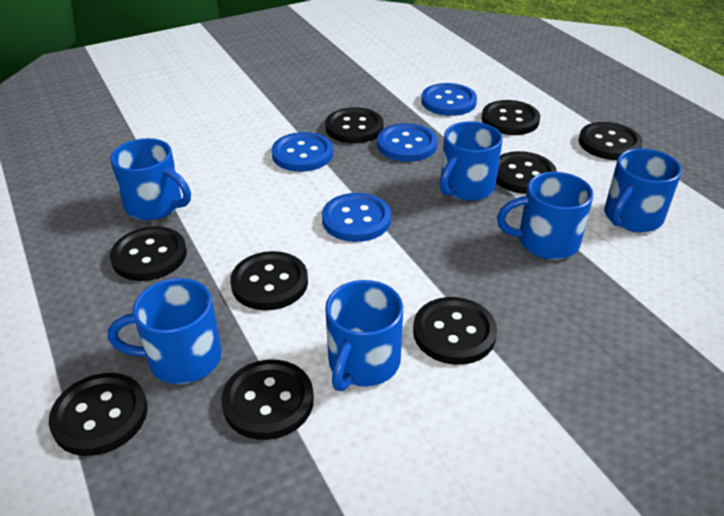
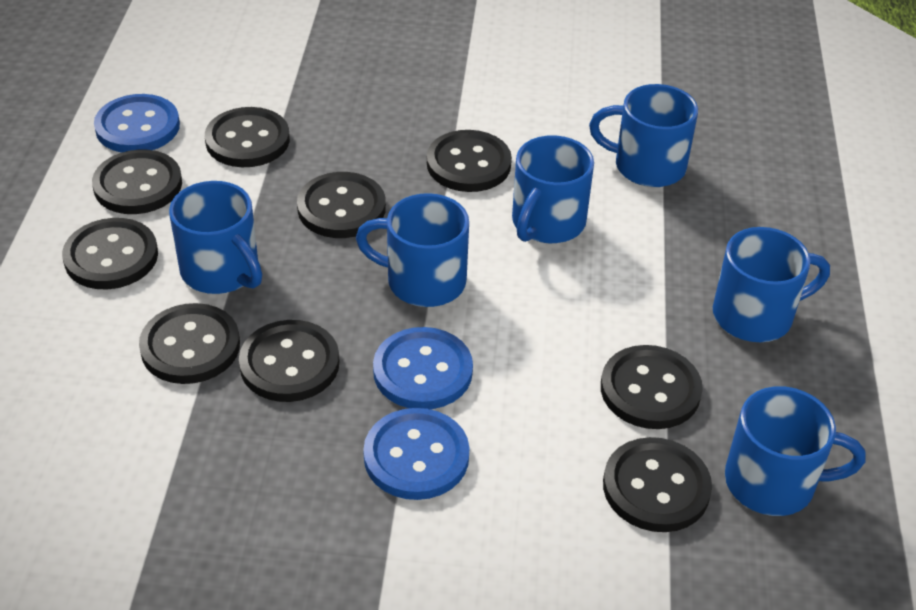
blue button: [272,132,333,172] [322,193,391,242] [377,123,438,162] [421,83,477,116] = 4 -> [94,94,180,153] [363,408,469,500] [373,327,473,409] = 3

